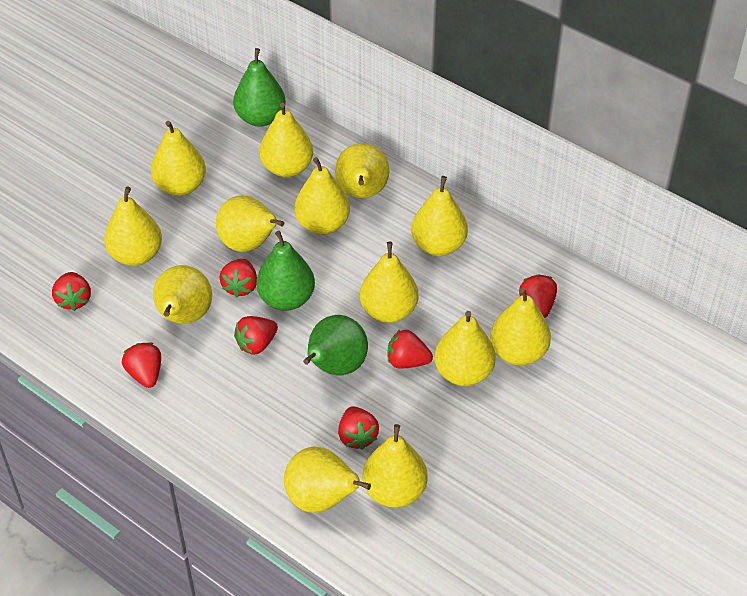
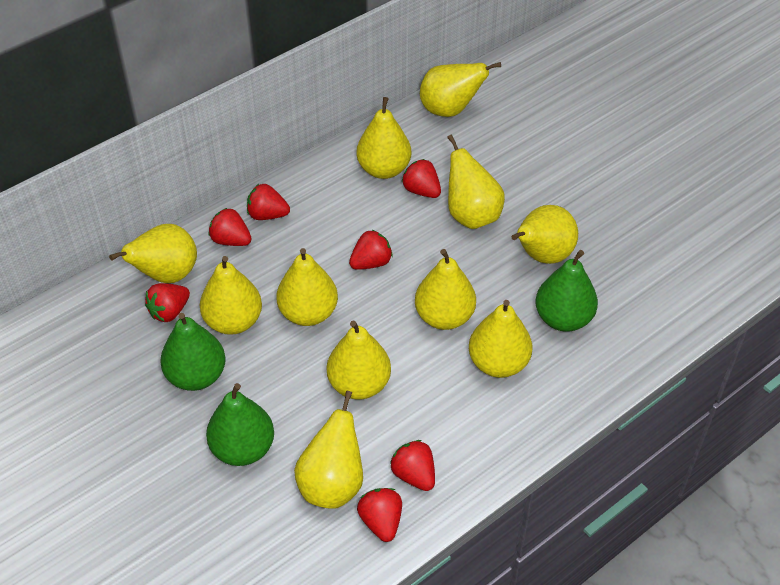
yellow pear: [104,186,162,266] [151,121,206,196] [153,265,212,324] [216,195,284,252] [259,103,313,177] [284,447,371,513] [294,157,350,235] [335,143,389,198] [360,242,418,323] [362,424,428,508] [411,176,468,256] [434,311,496,386] [490,288,551,366] = 13 -> [109,224,197,283] [200,256,262,335] [276,248,338,326] [294,391,363,509] [327,320,391,400] [356,97,411,179] [415,249,476,330] [420,62,501,117] [447,135,505,229] [469,300,532,378] [512,205,578,264] = 11

